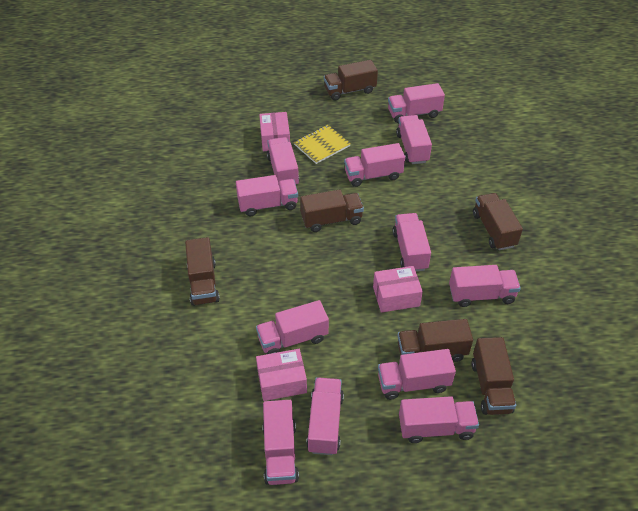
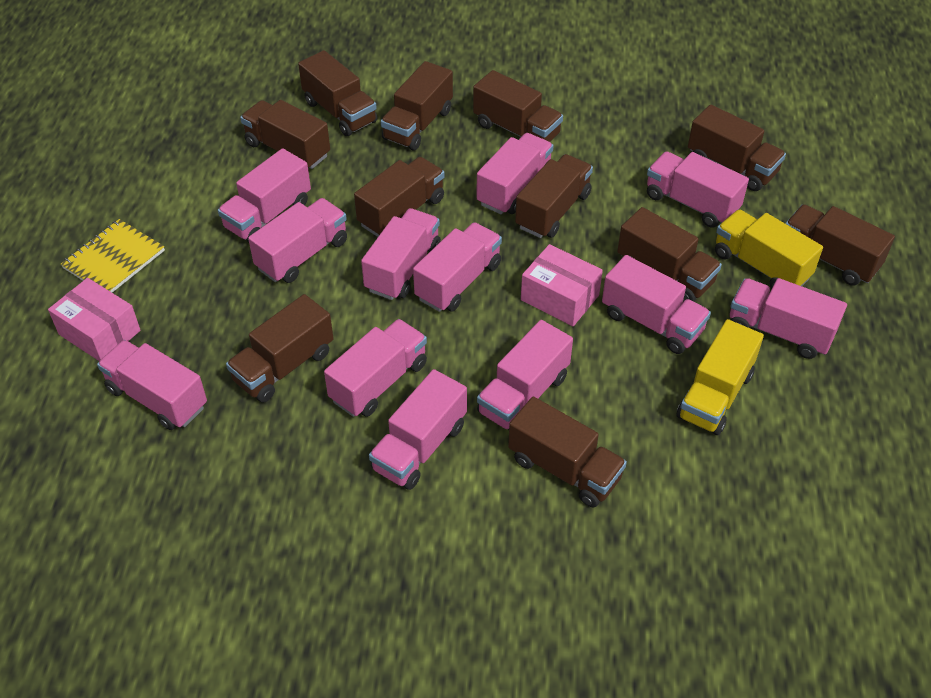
brown truck: [185,237,220,306] [300,189,364,232] [324,60,378,101] [397,319,473,362] [471,337,516,415] [473,193,523,250] = 6 -> [226,294,334,403] [240,100,330,169] [298,50,377,136] [354,157,444,237] [381,61,453,151] [473,70,563,142] [508,397,627,508] [515,154,593,238] [617,207,722,302] [688,105,786,191] [785,204,895,286] = 11
pink box: [256,349,307,401] [259,112,290,151] [373,266,423,313] = 3 -> [48,278,141,361] [521,244,603,326] = 2
yellow truck: none = 0 -> [676,319,764,435] [715,209,823,289] = 2

